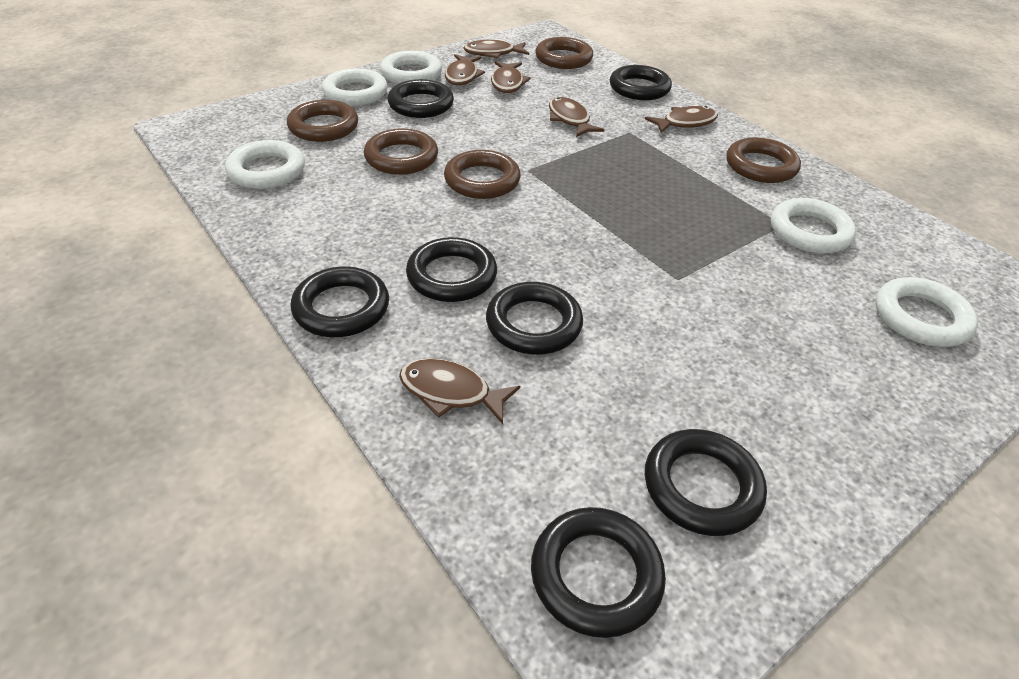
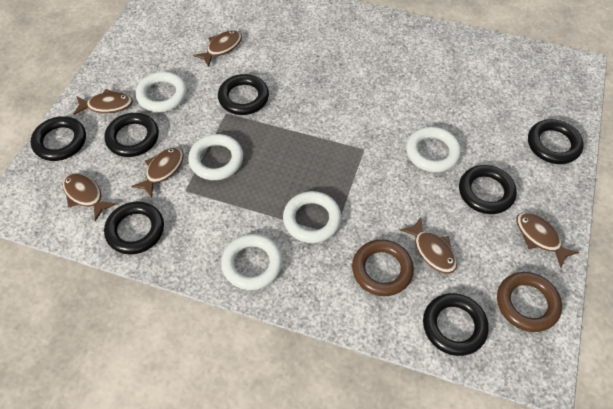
brown ring: [287,100,358,142] [364,128,438,175] [444,150,521,199] [535,37,593,69] [726,137,801,183] = 5 -> [352,239,414,296] [497,272,562,332] = 2

